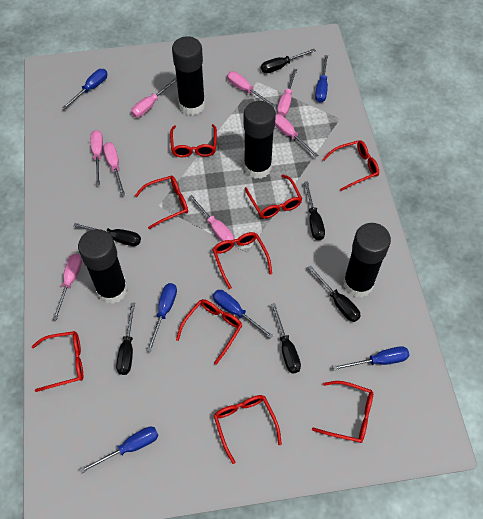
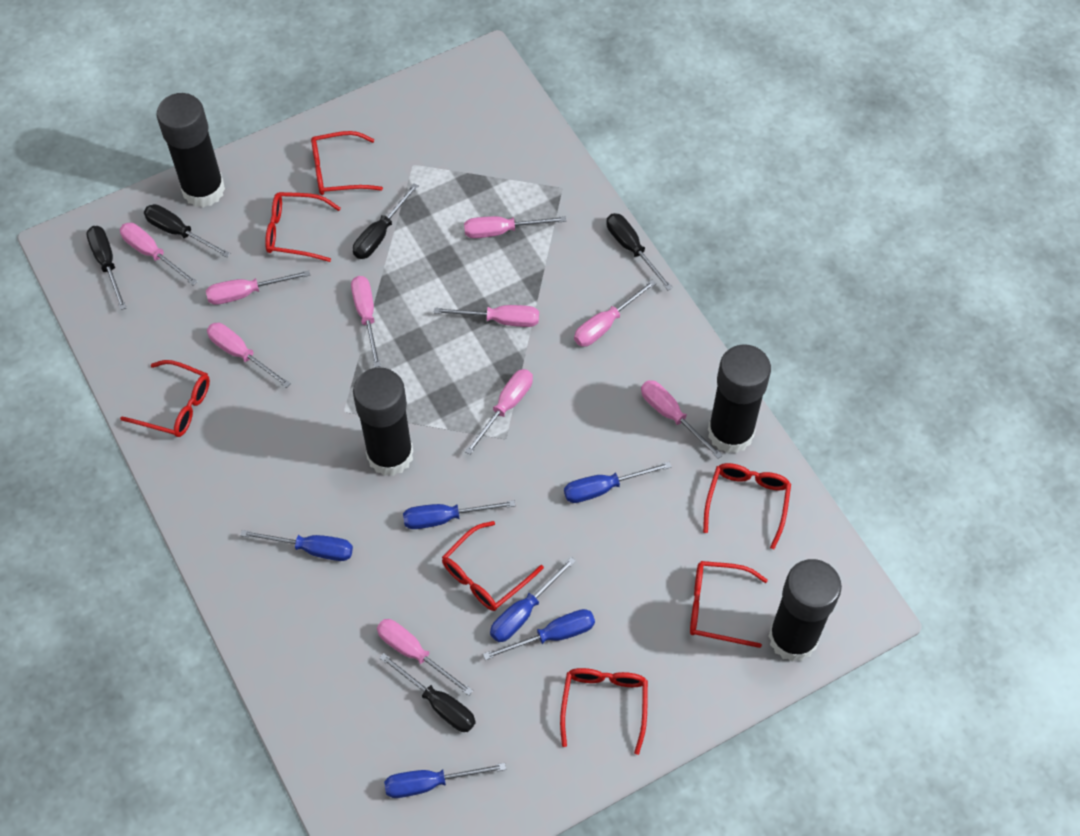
black screwdriver: [73,223,141,246] [116,303,135,375] [261,49,316,73] [271,303,301,374] [304,181,325,240] [308,266,361,322] = 6 -> [86,226,126,310] [144,204,230,258] [353,183,419,259] [379,653,476,732] [607,213,673,290] = 5
pink screwdriver: [52,254,82,320] [90,130,103,185] [103,142,125,196] [131,78,177,117] [189,195,234,242] [227,71,275,107] [275,114,318,157] [277,69,297,116] = 8 -> [120,223,197,286] [206,270,310,305] [207,323,291,388] [351,276,381,368] [377,619,473,696] [434,305,539,327] [464,216,566,238] [465,369,533,455] [574,280,656,347] [641,380,723,459] = 10
red glasses: [32,331,83,392] [135,176,188,229] [170,124,217,157] [176,299,242,365] [212,232,272,289] [214,395,282,464] [245,175,302,219] [312,381,373,443] [323,140,379,191] = 9 -> [120,360,210,437] [265,192,341,262] [311,131,383,195] [442,521,544,611] [560,668,648,755] [690,561,768,648] [703,463,791,549] = 7

